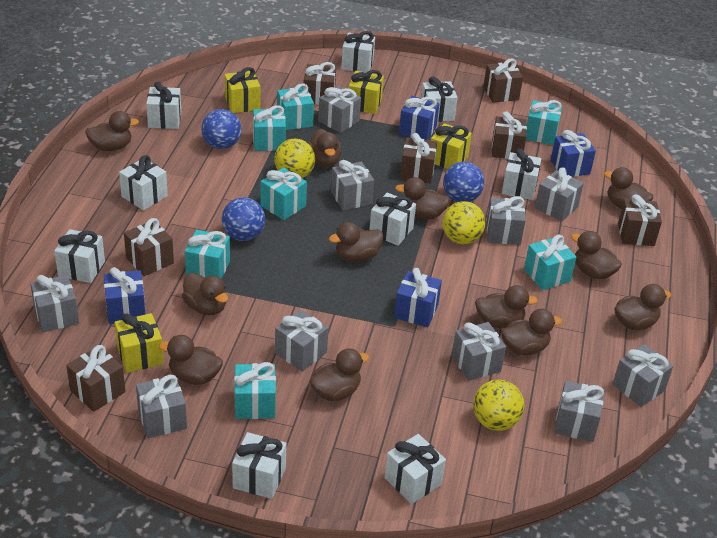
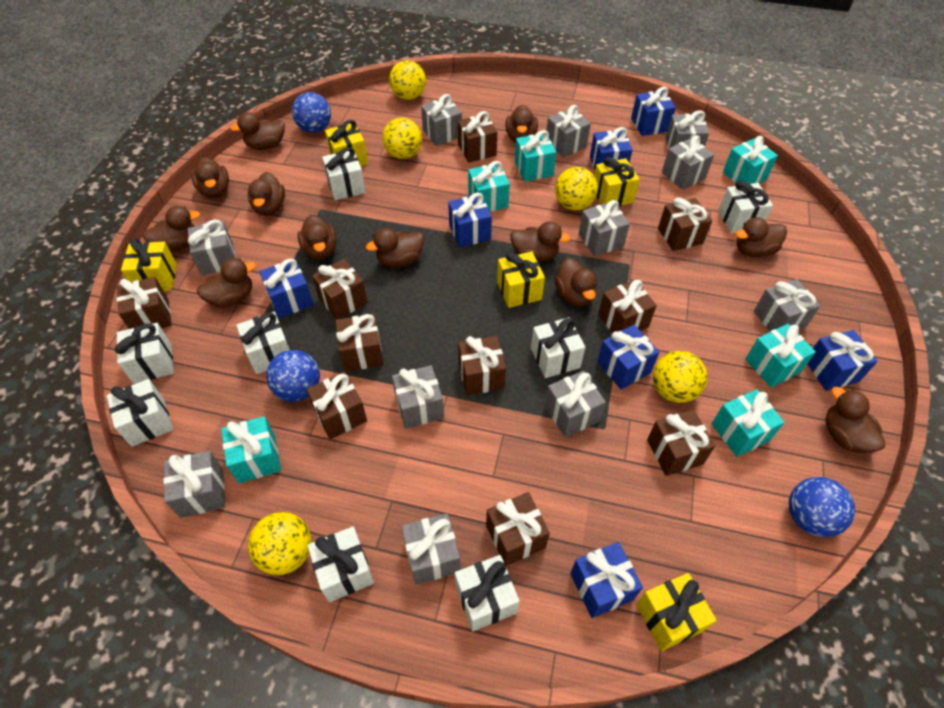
blue gift: [104,267,145,324] [394,268,442,327] [399,96,439,140] [551,130,596,177] = 4 -> [259,259,313,318] [448,193,492,247] [570,542,643,618] [590,127,632,170] [597,325,659,389] [631,87,676,136] [807,330,878,391] = 7
brown gift: [66,345,126,412] [124,218,174,276] [304,62,336,105] [400,133,437,184] [483,59,523,103] [492,112,527,159] [618,195,662,246] = 7 -> [116,277,172,329] [306,372,367,439] [312,259,368,320] [336,314,383,372] [458,111,497,163] [458,336,506,395] [486,492,550,566] [598,280,657,333] [647,410,715,476] [658,197,712,251] = 10
grey gift: [30,275,79,332] [136,375,187,438] [275,309,329,372] [318,86,361,133] [331,160,374,210] [452,322,506,381] [487,196,526,245] [535,167,584,221] [554,381,604,442] [613,344,673,407] = 10 -> [163,451,225,518] [188,220,236,275] [392,365,444,429] [402,513,461,585] [421,94,462,146] [545,371,606,437] [547,105,591,158] [579,200,630,256] [662,135,714,190] [665,110,709,149] [754,279,820,331] = 11
turquoise gift: [185,230,230,279] [234,362,276,419] [253,105,286,151] [260,168,307,220] [277,83,314,130] [524,235,577,290] [526,100,562,145] = 7 -> [221,416,281,483] [468,161,510,212] [515,130,556,182] [712,389,785,457] [723,136,778,184] [745,324,816,388] = 6
white gift: [54,229,105,283] [119,155,168,211] [146,81,181,129] [232,432,287,499] [341,31,375,72] [369,193,416,246] [384,434,446,504] [421,77,458,122] [502,148,541,200] = 9 -> [107,379,173,447] [115,323,174,383] [236,312,290,374] [307,526,374,602] [322,147,366,200] [455,555,520,631] [531,317,585,378] [718,181,773,234] = 8
yellow ball: [274,139,315,178] [442,201,486,244] [473,380,524,431] = 3 -> [248,512,311,575] [382,118,422,159] [389,60,426,100] [555,167,598,210] [653,351,707,403] = 5
yellow gift: [115,313,164,373] [225,67,260,113] [349,70,384,114] [431,123,472,169] = 4 -> [121,238,177,291] [325,120,368,166] [497,251,545,308] [594,157,640,206] [636,573,717,651] = 5

